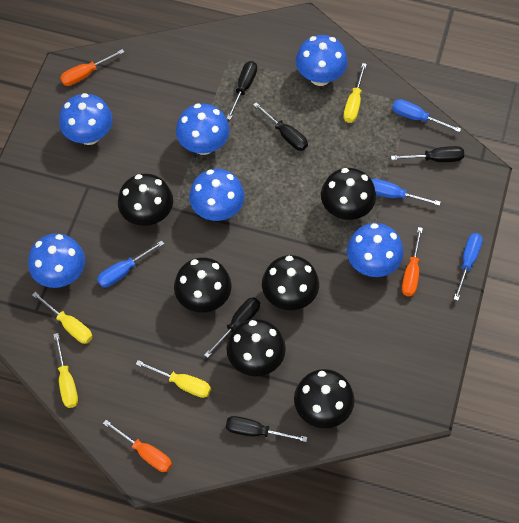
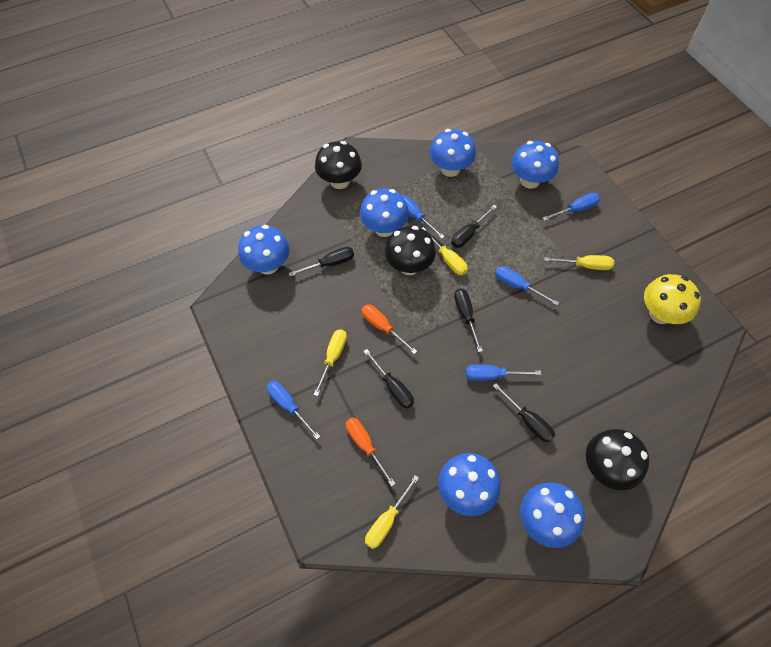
black mushroom: [118,174,173,226] [174,257,232,313] [226,319,286,376] [262,255,319,310] [294,369,354,428] [321,168,376,220] = 6 -> [315,141,362,189] [385,226,436,275] [586,429,649,490] = 3
blue screwdriver: [97,240,164,287] [371,179,441,206] [392,99,461,132] [454,233,483,301] = 4 -> [267,381,321,439] [402,195,445,239] [466,365,542,381] [495,266,559,305] [543,193,600,221] = 5
orange screwdriver: [60,49,124,86] [103,420,172,472] [402,227,423,296] = 3 -> [346,417,396,487] [361,305,417,354] = 2
yellow mushroom: none = 0 -> [644,274,701,324] = 1

